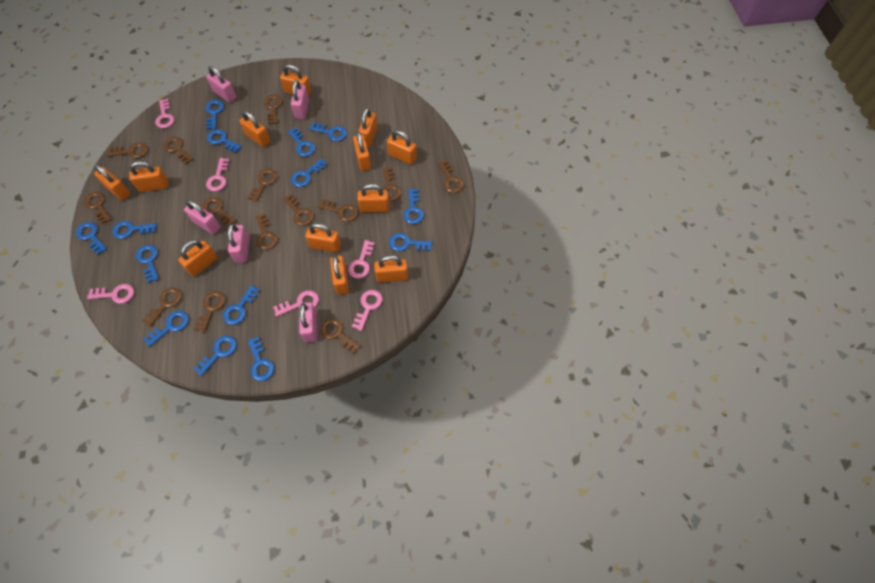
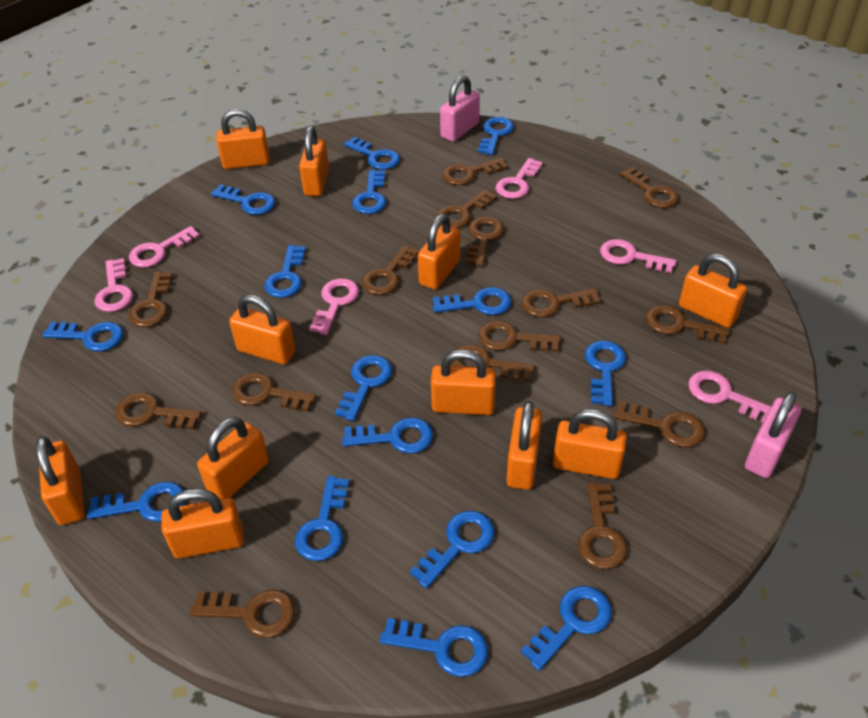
blue key: [76,222,107,255] [112,221,157,239] [136,245,159,283] [143,311,189,347] [193,336,237,376] [205,100,224,129] [207,129,242,153] [223,285,260,325] [248,337,274,381] [288,128,315,157] [291,158,327,187] [309,122,347,141] [389,233,432,251] [403,189,424,224] = 14 -> [42,322,123,351] [87,482,185,522] [211,184,275,215] [264,245,306,298] [295,476,350,561] [335,355,392,421] [342,417,433,454] [344,137,400,170] [352,170,386,214] [379,618,488,677] [410,511,495,589] [433,287,511,315] [478,117,514,155] [521,586,612,671] [585,340,626,406] = 15
brown key: [84,192,111,224] [107,142,148,158] [142,287,182,327] [163,137,194,164] [193,291,225,333] [202,197,237,227] [248,169,277,202] [256,213,278,250] [264,95,282,124] [283,194,314,226] [318,199,358,222] [320,318,361,354] [382,167,401,201] [438,160,464,193] = 14 -> [115,392,202,429] [128,272,173,327] [189,590,295,638] [232,372,316,412] [362,245,419,295] [436,189,497,228] [442,158,508,185] [451,344,535,382] [466,217,504,266] [478,321,561,352] [521,288,601,317] [578,482,628,569] [613,401,705,447] [620,167,679,208] [646,305,730,344] = 15
orange padlock: [94,164,130,200] [129,161,169,192] [178,240,218,277] [239,111,270,147] [280,64,311,97] [305,223,341,253] [330,255,349,295] [353,131,371,171] [357,184,390,212] [359,108,378,147] [374,255,408,283] [387,130,417,165] = 12 -> [36,436,85,525] [162,488,244,559] [197,417,269,499] [216,109,270,169] [229,295,296,364] [299,126,329,196] [418,214,460,289] [431,349,496,415] [506,401,542,490] [553,409,627,479] [679,254,747,328] = 11
pink padlock: [184,200,220,234] [206,66,236,103] [228,224,250,263] [291,80,309,119] [299,302,317,342] = 5 -> [440,75,480,142] [745,391,801,478] = 2

